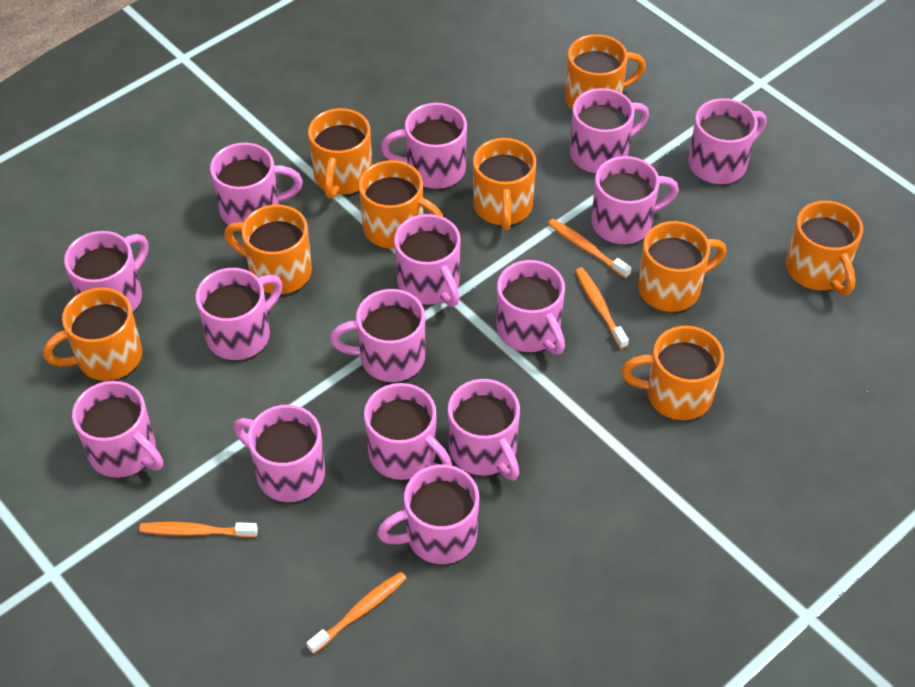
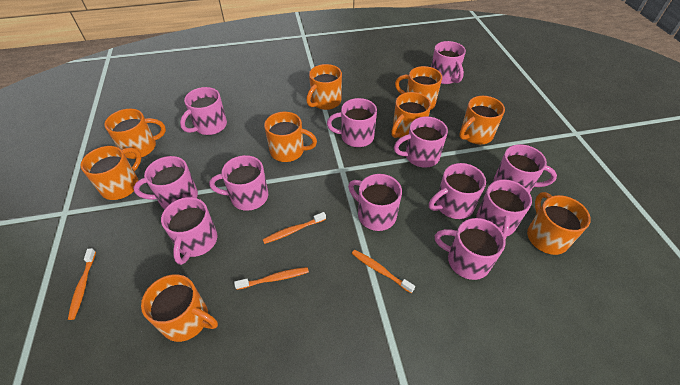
pink mug: [64,231,148,312] [72,381,163,478] [195,268,283,360] [210,143,303,225] [234,405,325,502] [330,289,425,382] [364,383,452,480] [377,465,479,564] [380,103,467,189] [394,214,461,307] [448,379,520,481] [497,260,565,355] [570,88,649,173] [592,156,679,244] [688,98,767,184] = 15 -> [133,156,198,209] [161,197,217,265] [180,87,227,135] [209,155,268,211] [327,98,377,147] [348,174,402,231] [394,116,448,168] [429,163,486,219] [431,41,466,84] [435,218,506,280] [476,179,532,239] [493,144,557,193] = 12

